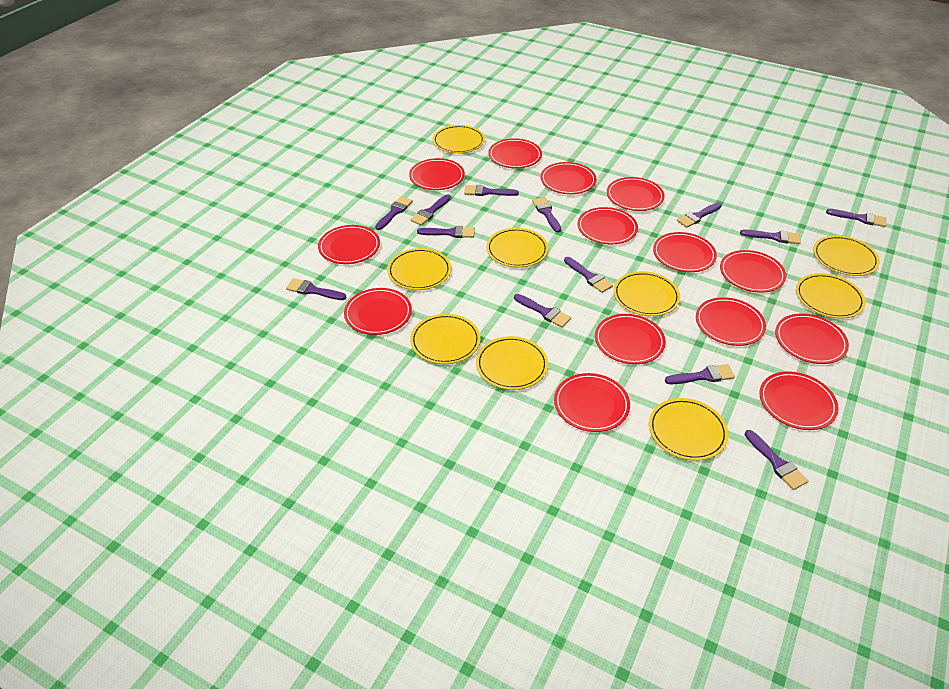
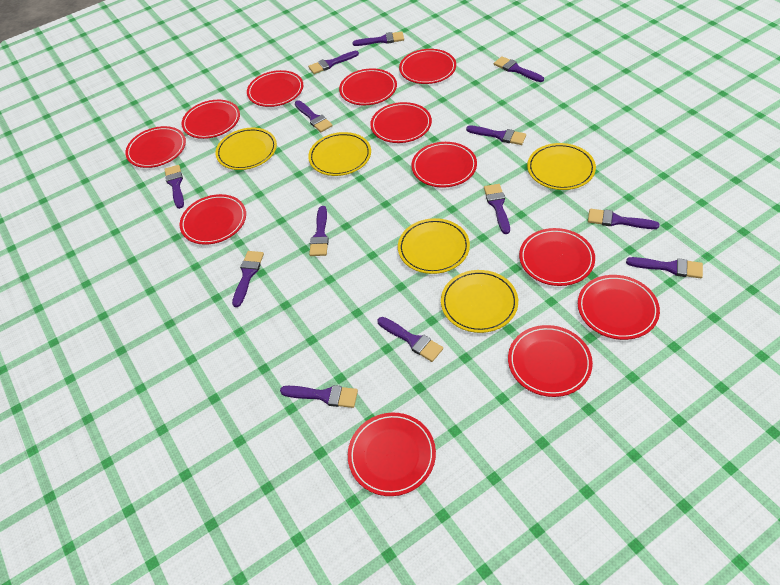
red plate: [318,225,380,264] [344,288,412,335] [409,158,465,190] [488,138,542,168] [540,162,597,194] [554,373,630,432] [578,207,638,244] [595,314,666,364] [607,177,665,211] [653,232,717,272] [696,297,766,346] [720,250,786,292] [760,371,839,430] [775,313,849,364] = 14 -> [125,126,186,168] [180,194,246,245] [182,100,240,139] [247,70,303,107] [339,68,397,105] [348,413,436,496] [370,102,432,143] [399,49,456,84] [412,142,477,188] [508,325,593,397] [519,228,595,286] [578,275,660,340] = 12
yellow plate: [387,248,451,290] [410,314,480,364] [433,125,485,153] [476,336,548,390] [486,228,548,267] [613,271,680,316] [649,398,728,461] [796,273,866,318] [813,235,880,276] = 9 -> [215,128,277,170] [308,132,371,176] [398,218,470,274] [441,270,518,333] [527,143,596,190] = 5

